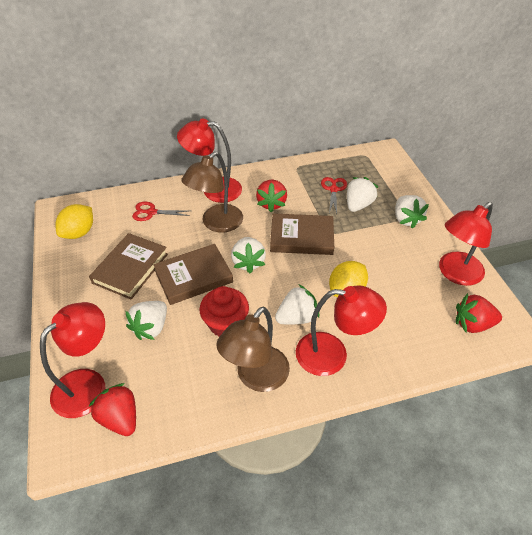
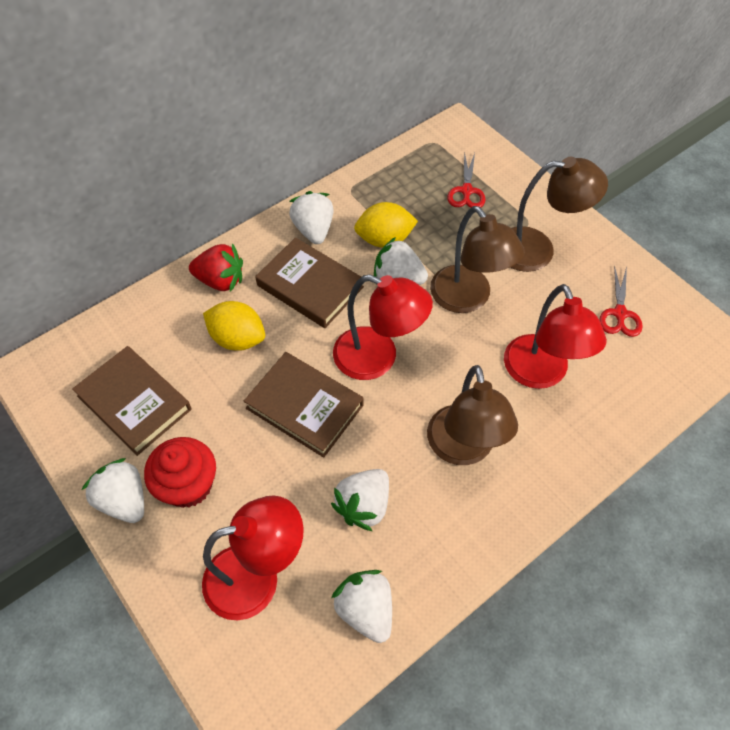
brown lamp: [181,152,243,233] [216,307,290,392] = 2 -> [427,365,518,465] [430,206,525,313] [510,157,608,272] = 3
red lamp: [40,302,105,418] [177,118,242,203] [296,285,387,376] [439,202,493,286] = 4 -> [202,495,304,621] [333,275,433,380] [504,284,607,389] = 3
red strawberry: [88,383,136,436] [256,180,287,212] [456,293,502,333] = 3 -> [189,243,243,292] = 1

